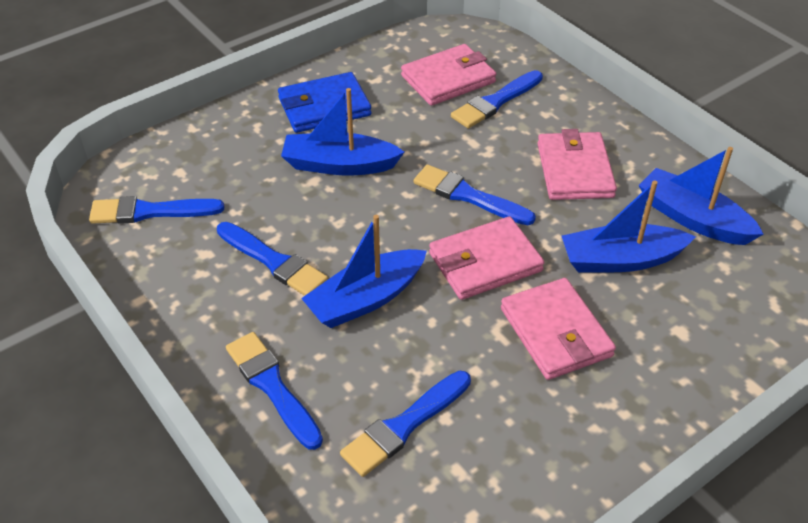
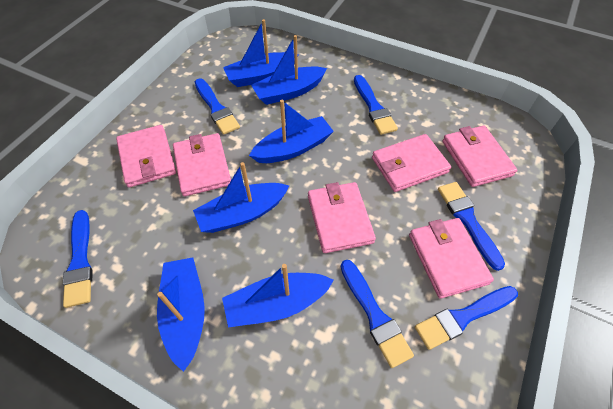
blue boat: [281,88,404,175] [301,215,427,328] [562,180,696,272] [638,147,763,245] = 4 -> [157,257,205,372] [193,162,289,233] [222,264,334,328] [223,19,299,87] [249,100,334,163] [251,35,327,105] = 6
blue wallet: [278,72,371,133] = 1 -> none = 0
pink wallet: [401,44,496,106] [429,216,544,300] [501,278,616,380] [537,129,617,200] = 4 -> [116,125,176,188] [173,133,231,196] [308,182,376,253] [372,134,451,192] [409,218,494,299] [442,125,517,187] = 6

